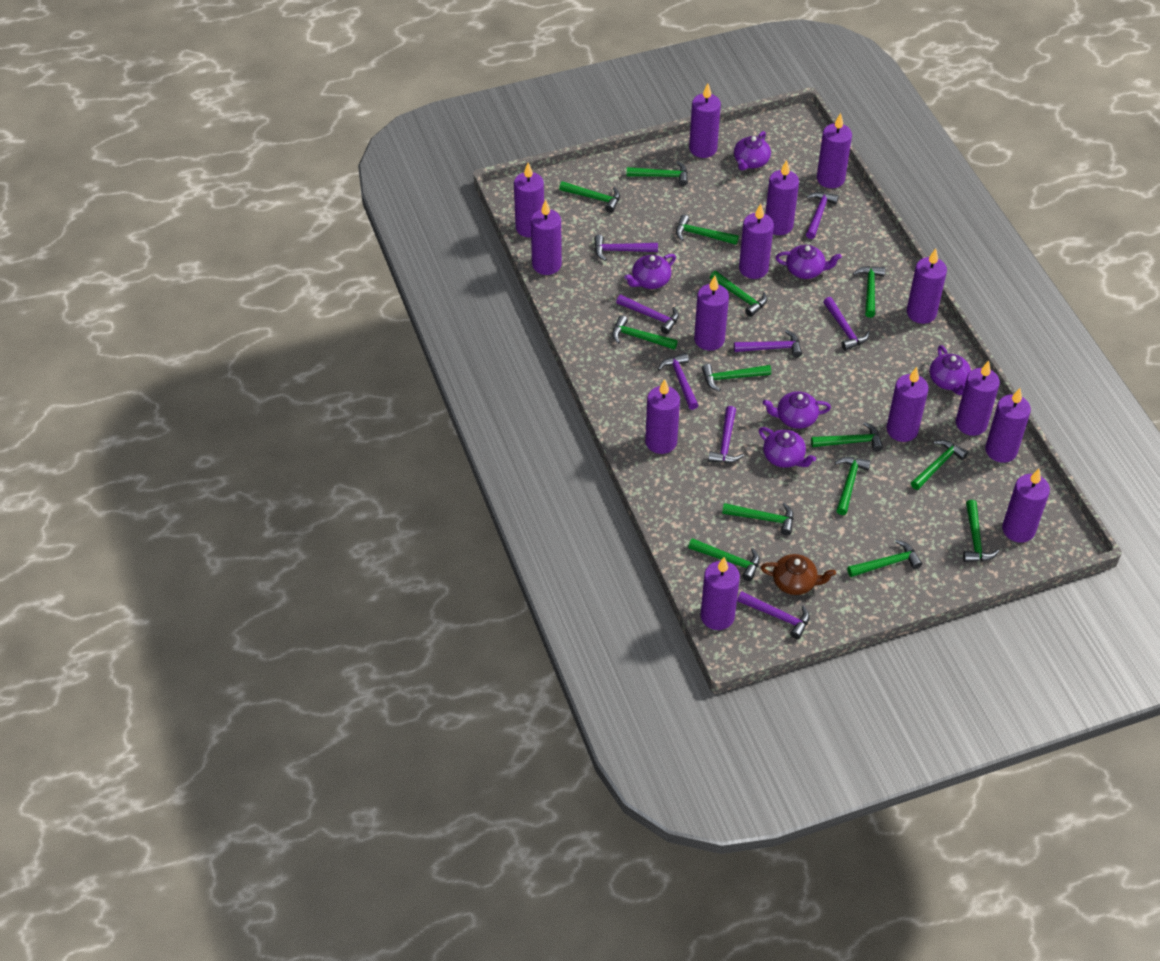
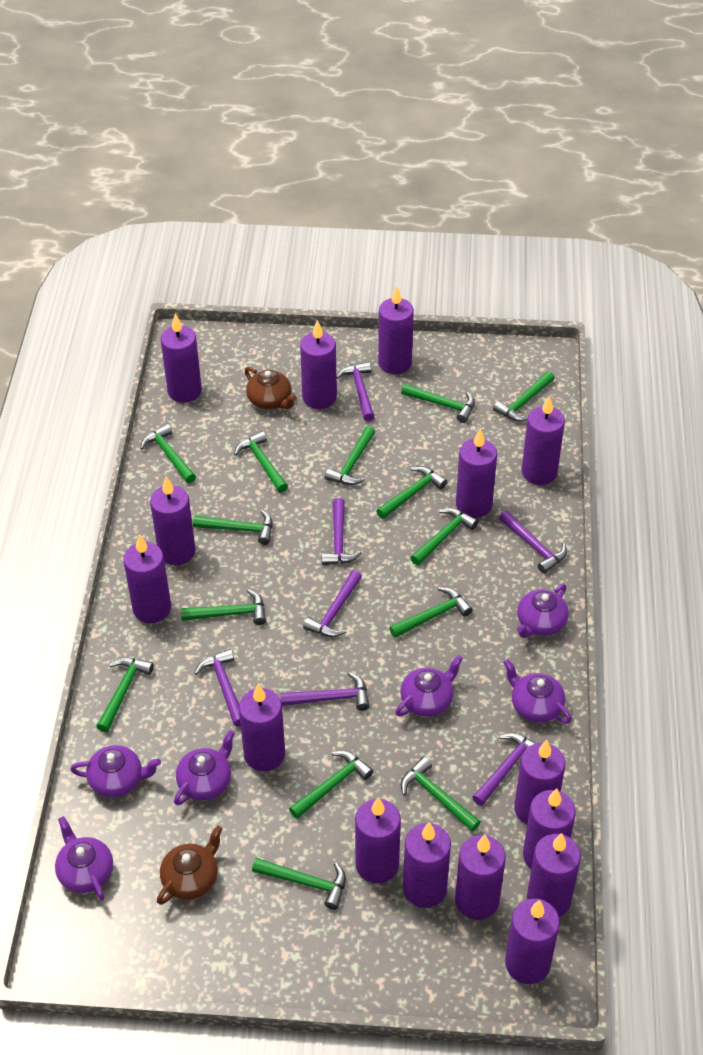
brown teapot: [761,554,836,595] = 1 -> [157,825,223,905] [244,367,297,409] = 2
purple candle: [514,163,544,238] [531,199,562,275] [645,379,680,454] [689,83,721,158] [694,276,729,351] [700,557,740,630] [739,204,774,279] [765,160,799,235] [817,113,852,188] [887,367,929,442] [907,249,947,324] [956,361,1000,436] [985,388,1031,463] [1002,469,1050,543] = 14 -> [123,534,171,623] [150,476,195,565] [161,314,202,403] [239,684,285,772] [300,320,337,409] [355,797,401,884] [378,286,414,374] [403,822,451,908] [455,835,506,920] [456,428,497,518] [505,899,560,984] [514,740,565,825] [522,395,565,485] [523,788,576,869] [527,833,581,917] = 15
purple hammer: [594,235,658,261] [616,295,679,334] [658,353,699,410] [708,406,744,463] [734,330,802,357] [737,591,810,639] [806,192,839,239] [823,297,870,351] = 8 -> [195,649,241,727] [280,672,370,711] [303,570,362,637] [322,498,362,565] [336,362,375,421] [472,733,535,806] [499,511,567,574] = 7

